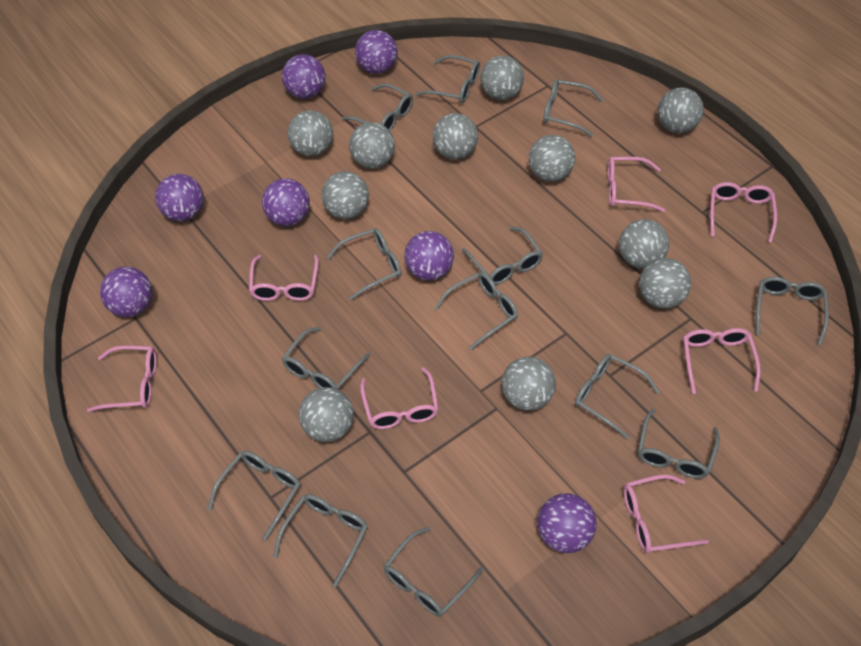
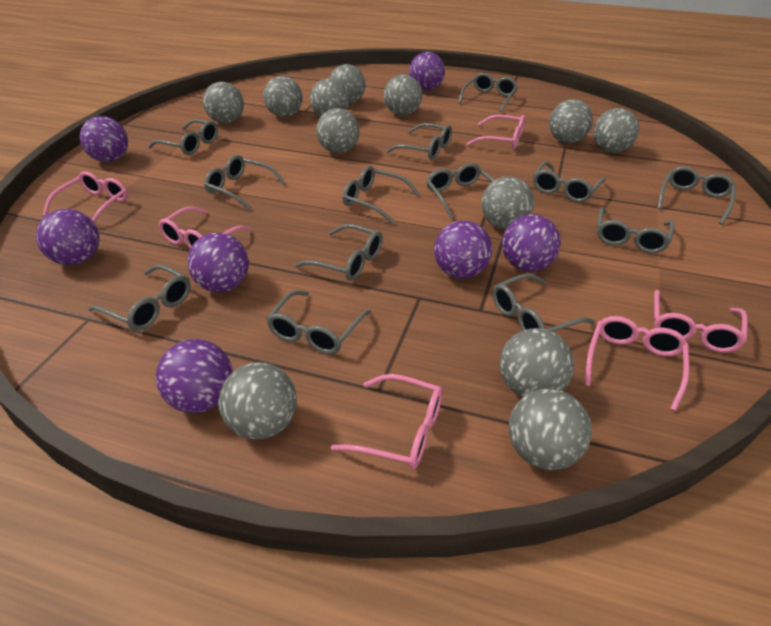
grey ball: [288,110,333,156] [299,387,354,442] [321,171,369,219] [349,122,395,168] [432,113,478,159] [480,55,524,100] [502,357,556,411] [529,135,575,182] [619,219,669,269] [639,258,691,309] [658,87,704,133] = 11 -> [203,82,244,123] [218,362,297,439] [263,76,303,117] [310,78,349,117] [316,108,360,153] [329,64,366,104] [384,75,422,116] [481,177,534,229] [500,328,574,397] [509,389,592,470] [549,99,593,143] [593,108,639,153] = 12
pink glasses: [87,346,157,412] [249,255,319,301] [360,367,439,429] [608,157,665,212] [624,475,709,553] [683,328,761,394] [710,182,777,243] = 7 -> [43,171,128,223] [158,207,251,248] [330,374,443,469] [466,115,525,149] [585,316,689,411] [654,290,748,353] = 6

